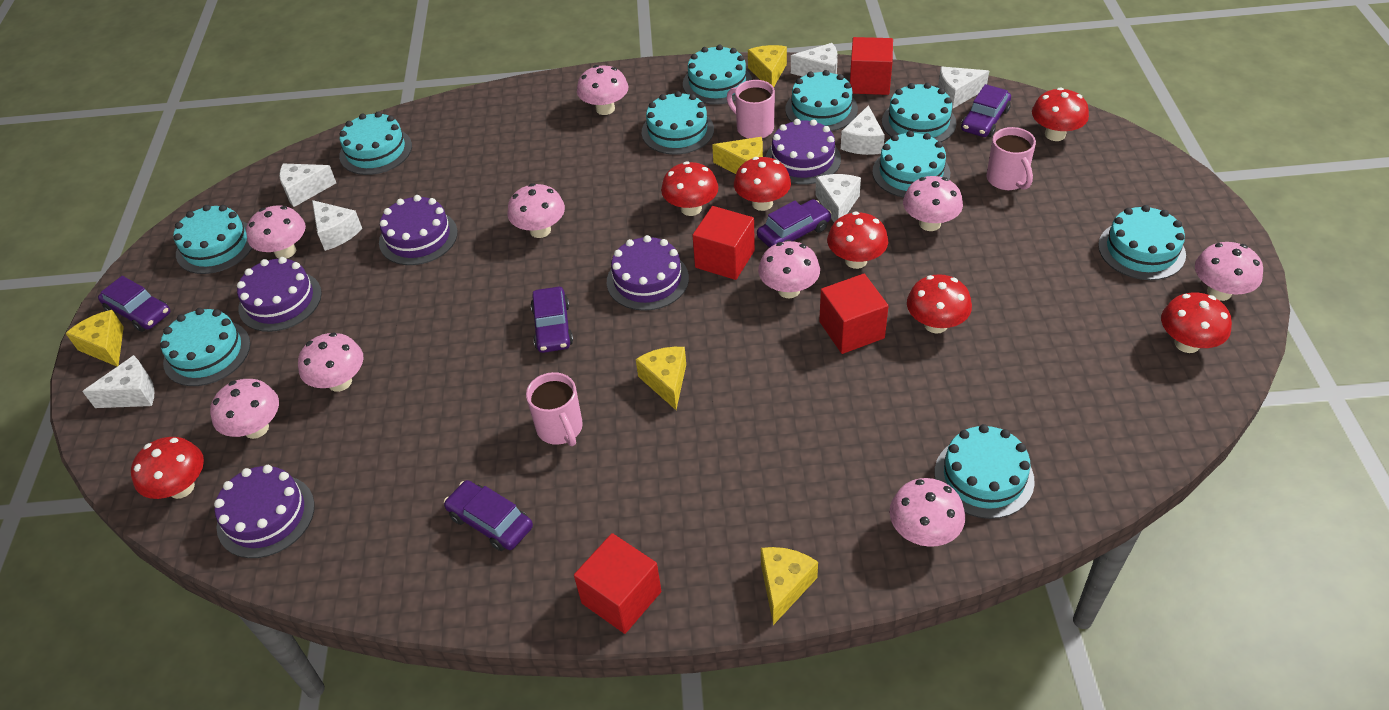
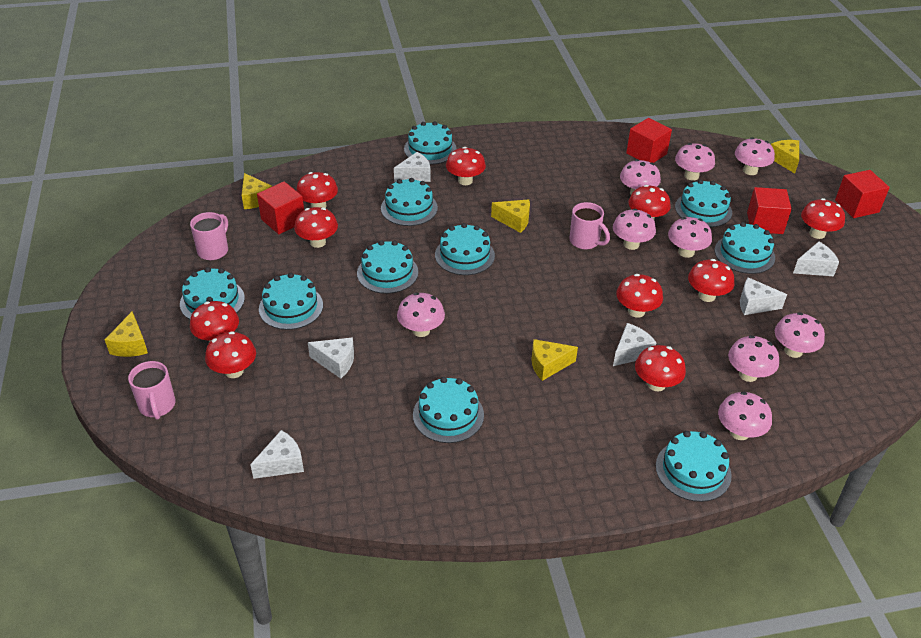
purple cake: [214,465,315,558] [237,257,322,332] [379,195,458,265] [607,235,689,311] [766,119,841,185] = 5 -> none = 0
purple car: [98,276,170,332] [444,480,533,551] [531,287,573,353] [757,199,831,248] [961,84,1011,137] = 5 -> none = 0
red mushroom: [131,437,204,499] [661,161,718,216] [734,157,791,211] [827,212,888,269] [907,274,972,334] [1032,87,1089,141] [1161,292,1232,353] = 7 -> [190,301,239,342] [205,331,256,378] [294,207,338,248] [296,172,338,208] [446,147,486,185] [616,274,663,318] [628,185,671,219] [635,345,686,392] [688,259,734,302] [801,198,845,239] = 10
white cheese: [82,355,155,408] [279,163,336,207] [312,200,362,251] [791,43,838,77] [815,174,861,222] [841,105,885,155] [938,67,989,109] = 7 -> [250,430,304,479] [308,337,354,379] [394,152,431,182] [613,323,656,366] [740,277,787,315] [793,241,839,276] = 6

